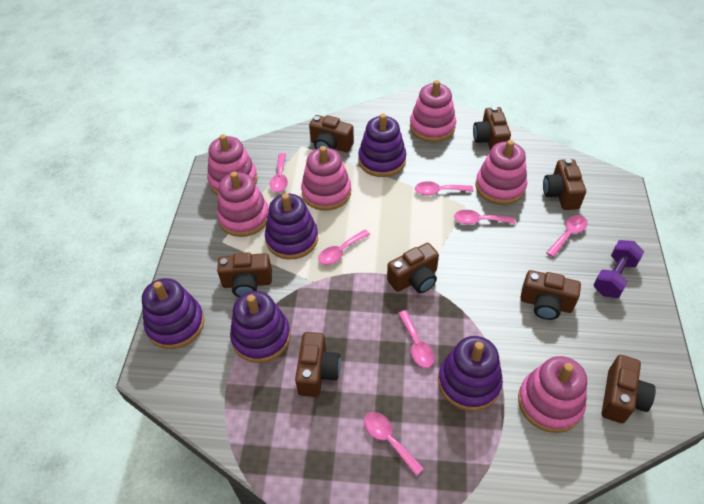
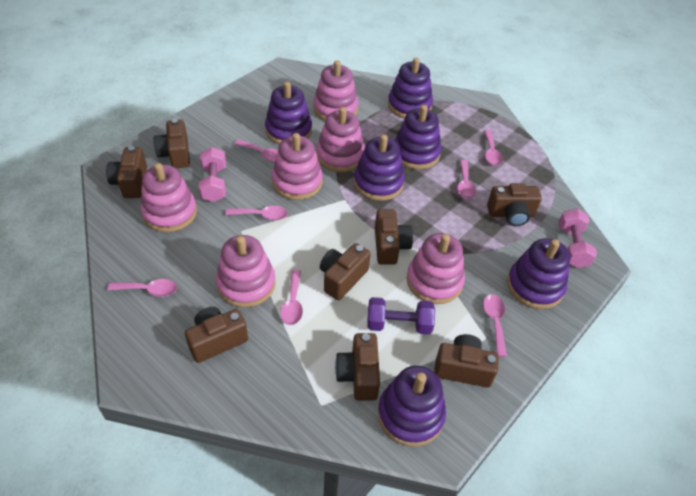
pink dumbbell: none = 0 -> [199,147,226,202] [559,208,597,268] = 2
purple stacking toy: [142,278,205,349] [230,291,291,363] [265,193,318,260] [358,114,406,177] [438,336,503,411] = 5 -> [265,82,312,145] [354,134,405,201] [378,366,446,447] [388,58,433,118] [394,105,441,169] [507,238,570,309] = 6

